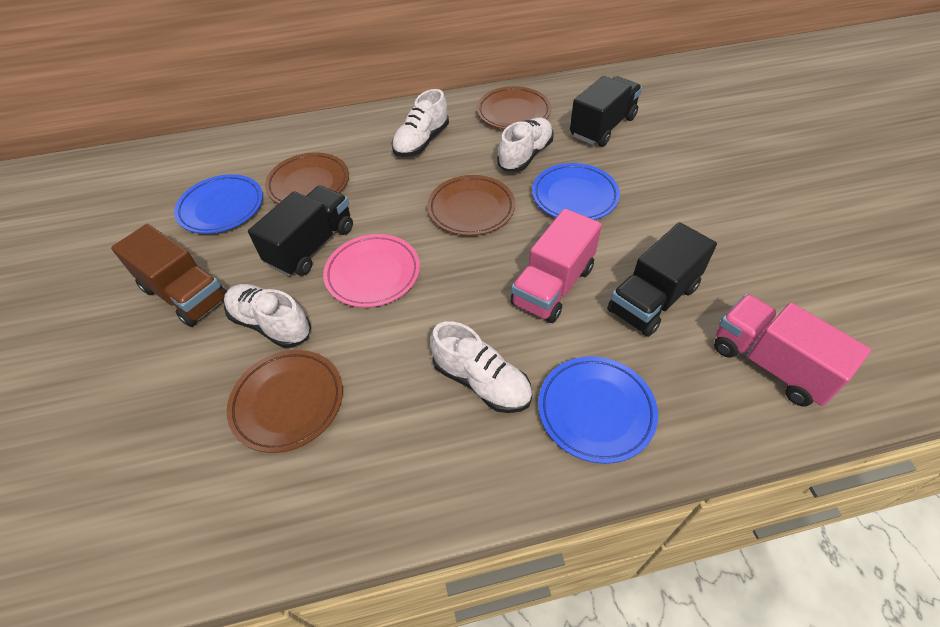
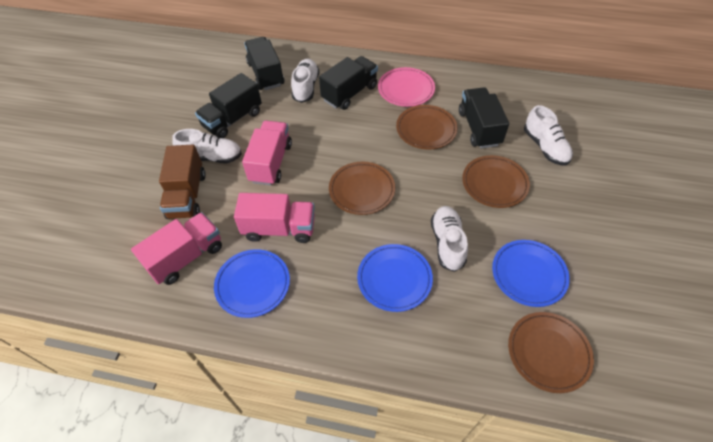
black truck: [248,186,353,276] [570,76,642,147] [607,222,717,337] = 3 -> [195,73,262,138] [244,37,284,90] [319,56,378,110] [459,87,509,148] = 4
pink truck: [510,209,602,323] [714,294,871,406] = 2 -> [131,212,222,285] [234,193,315,243] [242,121,292,186] = 3

